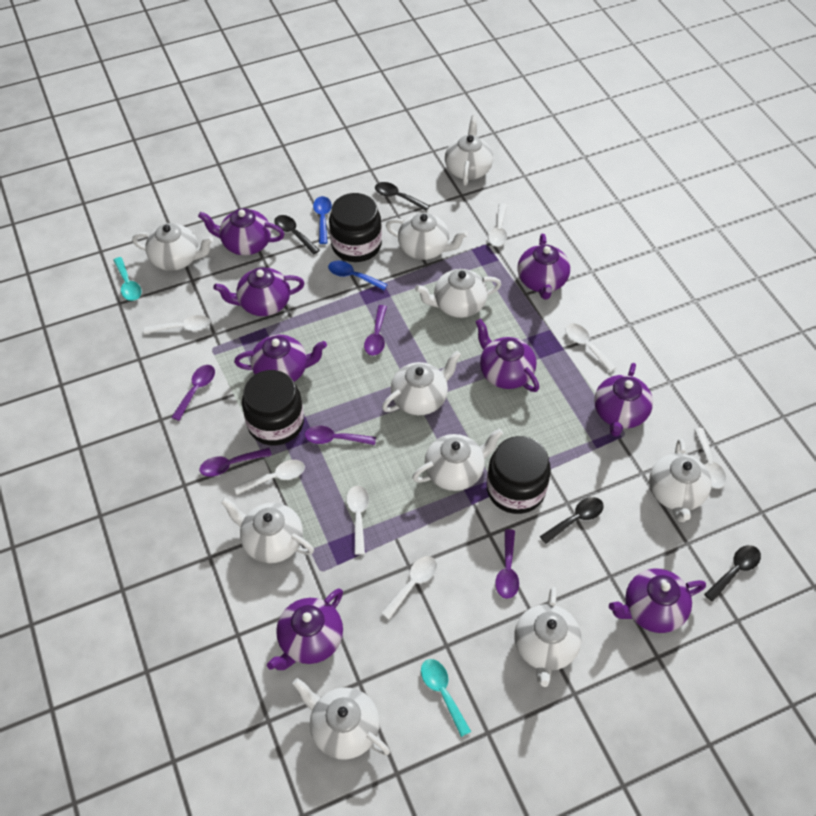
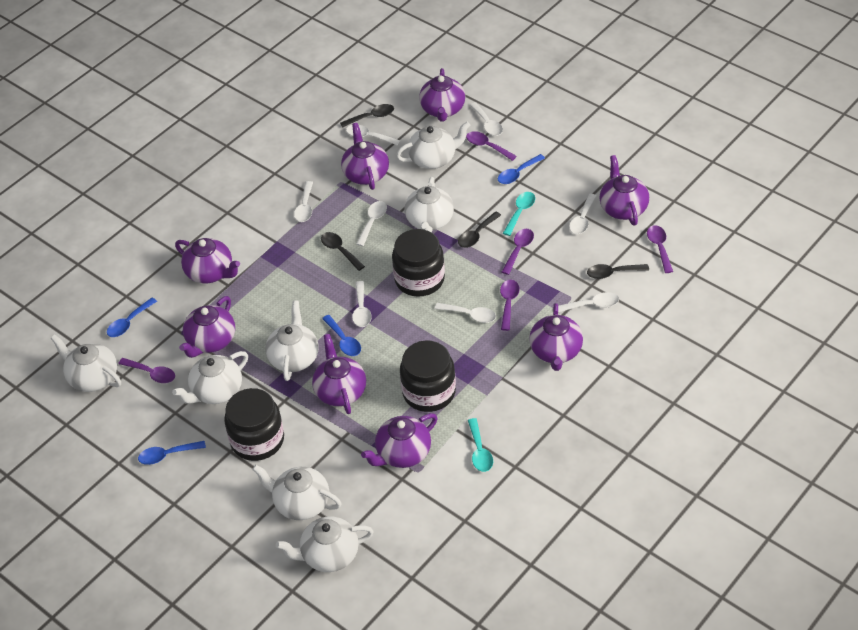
blue spoon: [313,196,332,244] [328,261,388,290] = 2 -> [107,298,157,337] [138,441,206,465] [322,315,361,356] [498,154,545,184] = 4
white spoon: [144,315,211,334] [234,460,305,495] [346,486,369,555] [381,556,437,619] [488,203,507,247] [565,324,616,372] [694,428,726,489] = 7 -> [294,181,313,222] [346,125,400,146] [352,281,372,327] [356,201,387,246] [435,303,496,323] [470,102,503,136] [558,292,619,312] [569,194,596,234] = 8
white teapot: [132,223,214,271] [220,497,314,563] [292,678,390,760] [382,351,461,415] [386,213,468,260] [412,429,503,491] [415,269,501,318] [445,115,493,186] [514,587,581,687] [649,438,712,522] = 10 -> [50,334,121,392] [172,351,248,404] [252,465,341,520] [265,300,318,381] [276,516,374,572] [396,122,470,169] [405,177,454,232] = 7

